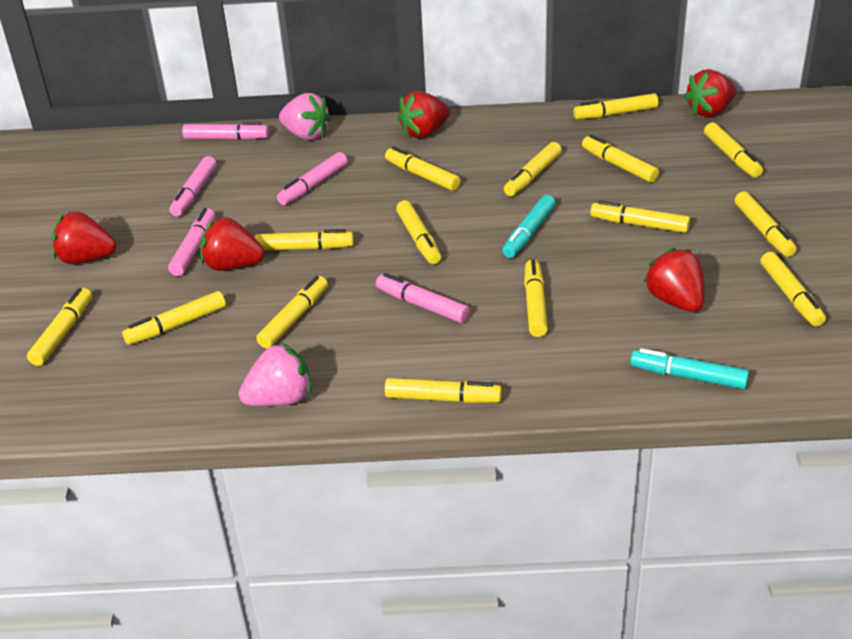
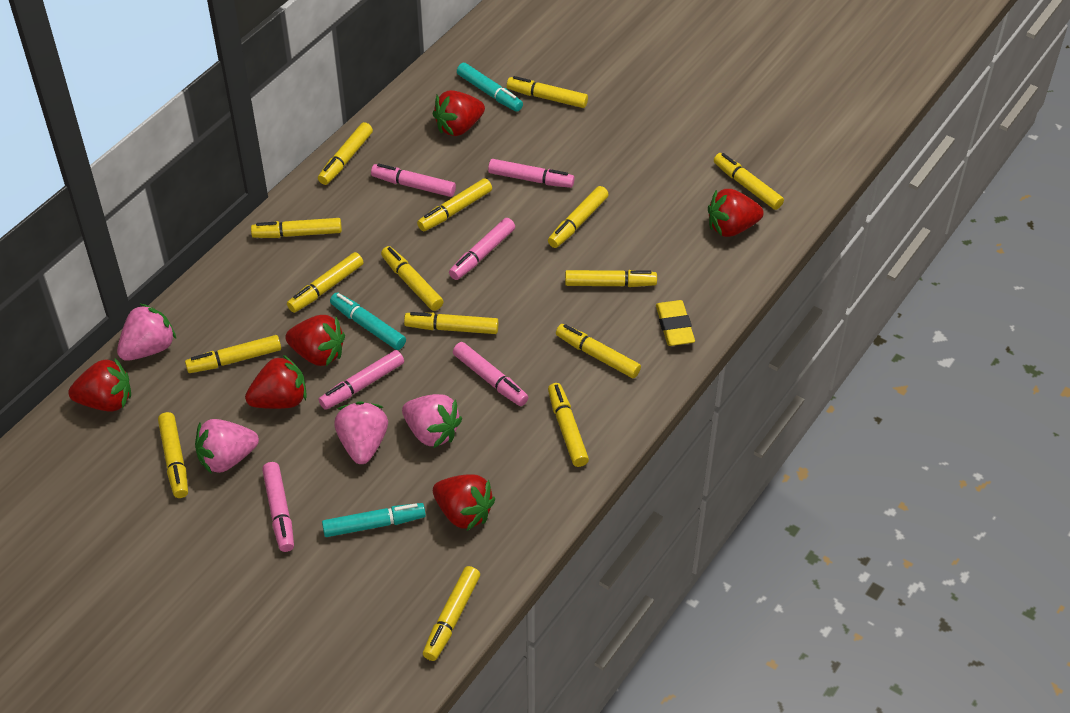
pink marker: [168,208,215,276] [170,156,217,216] [182,122,269,140] [277,152,347,205] [376,273,470,323] = 5 -> [262,462,294,552] [319,350,404,410] [371,163,456,197] [449,218,515,280] [453,342,528,406] [488,159,575,188] = 6
pink strawberry: [239,342,312,406] [279,93,331,140] = 2 -> [117,304,176,361] [195,419,259,474] [334,402,388,464] [402,394,462,448] = 4
red strawberry: [52,211,117,264] [200,217,265,271] [397,91,450,138] [643,248,704,312] [684,69,736,117] = 5 -> [68,358,131,412] [245,355,307,409] [285,315,345,366] [433,90,485,136] [433,474,495,531] [708,189,764,237] = 6
turquoise marker: [502,195,556,258] [630,348,749,389] = 2 -> [322,503,426,537] [330,293,406,350] [457,63,523,112] = 3
yellow eraser: none = 0 -> [656,300,695,346] = 1

